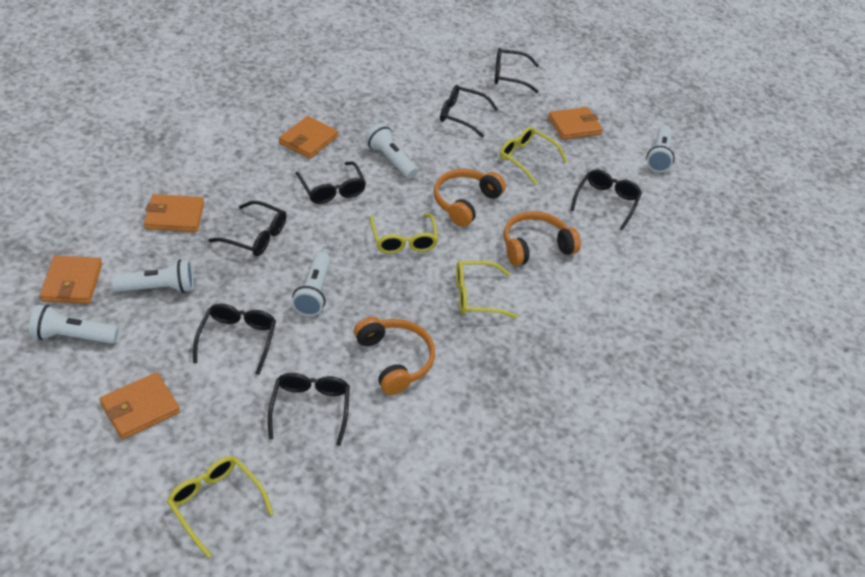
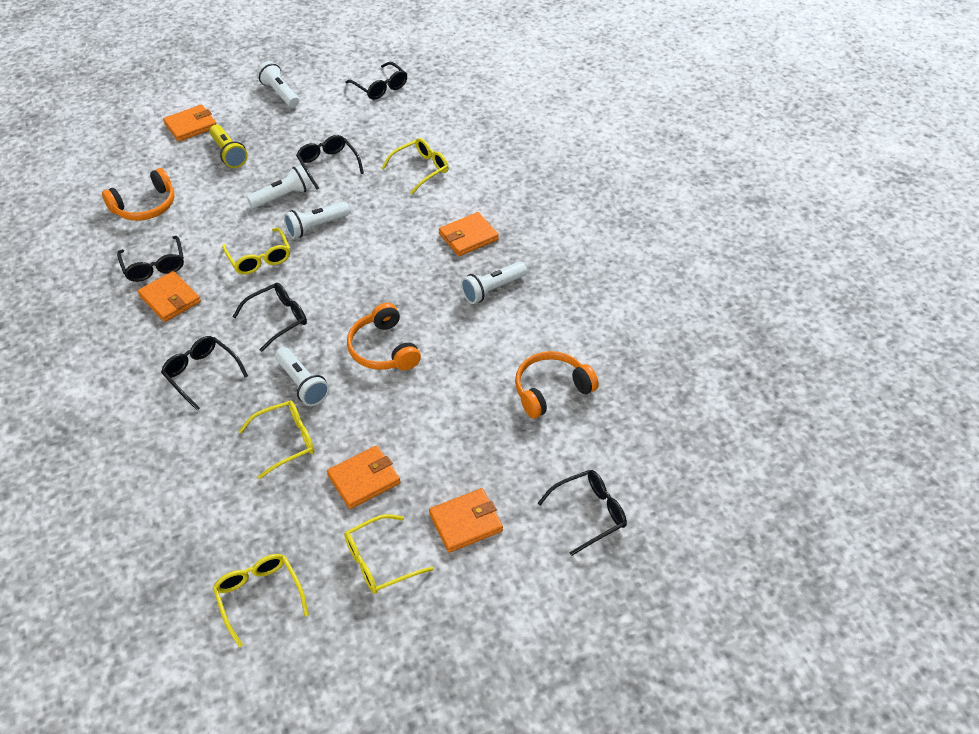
black glasses: [193,303,276,375] [208,201,286,256] [268,373,350,446] [295,161,366,204] [440,85,498,138] [495,48,539,93] [571,169,642,230] = 7 -> [117,236,184,282] [161,336,248,411] [233,283,307,352] [296,135,364,189] [345,62,407,100] [538,470,627,556] = 6
yellow flashlight: none = 0 -> [209,125,248,168] = 1
yellow glasses: [167,456,273,558] [370,213,438,254] [456,261,518,319] [499,127,568,185] = 4 -> [213,554,309,647] [222,228,290,275] [238,401,314,479] [344,514,433,594] [382,138,449,194] = 5

